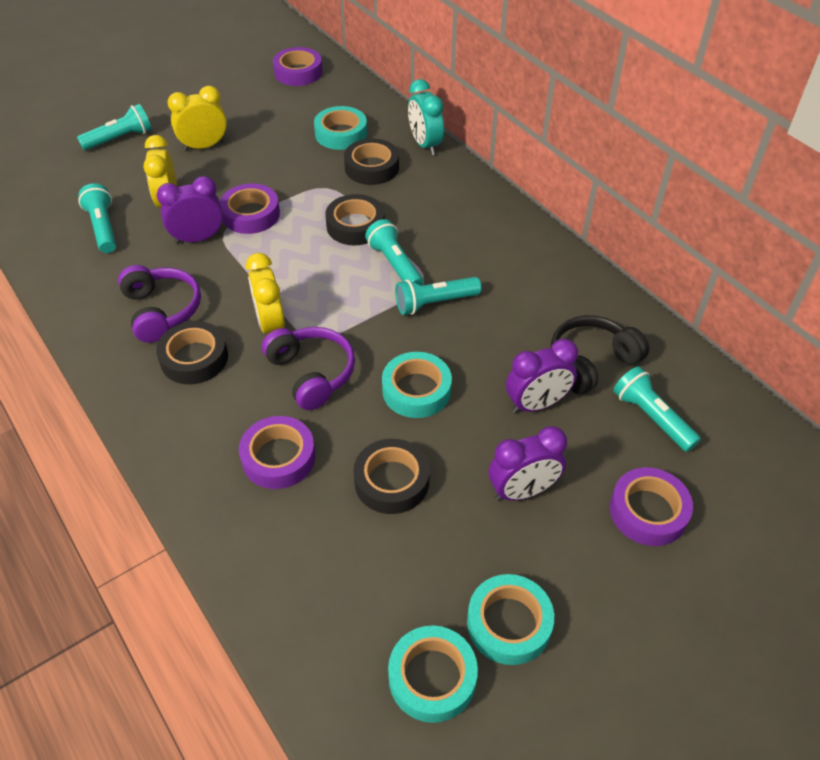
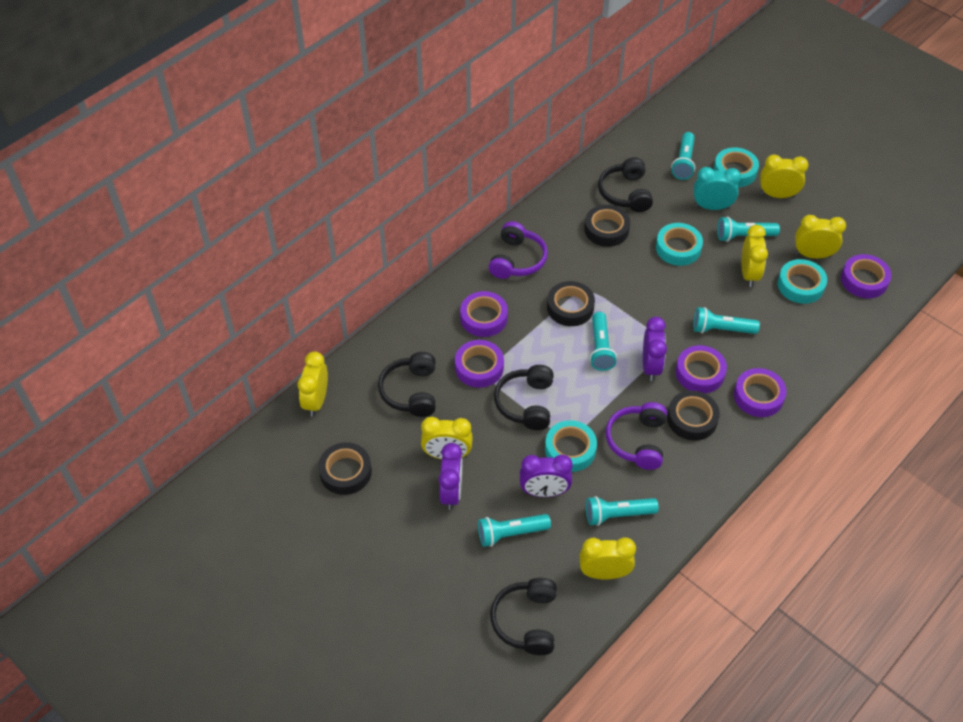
black headphones: [551,315,649,394] = 1 -> [378,352,436,417] [490,578,557,655] [494,365,554,430] [598,157,653,212] = 4
purple tape: [220,183,280,234] [239,416,316,489] [273,47,323,86] [610,467,693,546] = 4 -> [455,340,504,388] [460,291,508,337] [676,345,727,393] [734,368,787,417] [841,254,891,298] = 5
turquoise flashlight: [77,104,152,150] [78,183,116,253] [365,219,423,286] [395,277,482,315] [613,366,701,452] = 5 -> [478,514,551,547] [586,496,659,526] [590,312,617,371] [671,132,695,180] [693,307,760,334] [717,217,780,242] = 6
yellow clock: [144,135,177,208] [168,86,227,151] [246,253,285,334] = 3 -> [298,351,328,416] [421,417,473,459] [580,537,636,580] [742,225,768,287] [760,155,809,198] [795,215,846,259] = 6

